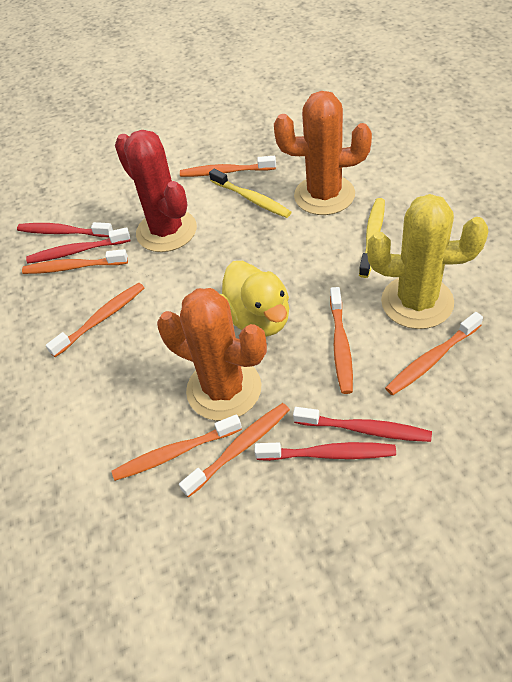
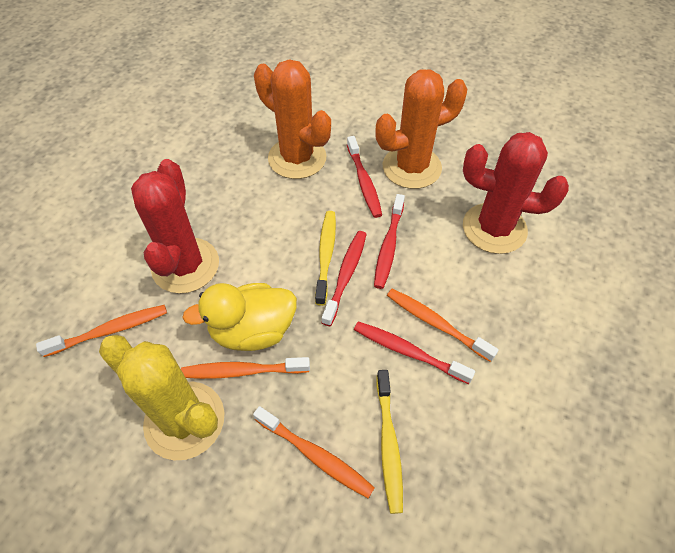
orange toothbrush: [22,249,128,274] [46,283,144,357] [111,415,242,481] [179,403,290,497] [180,156,276,177] [330,287,353,394] [385,312,483,395] = 7 -> [36,305,167,357] [181,357,310,379] [253,406,375,498] [387,289,499,362] = 4
red cactus: [115,130,197,252] = 1 -> [131,159,219,294] [463,132,569,254] = 2

